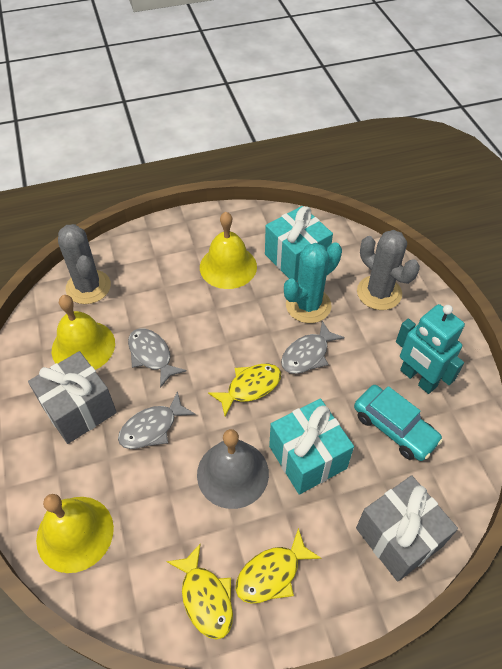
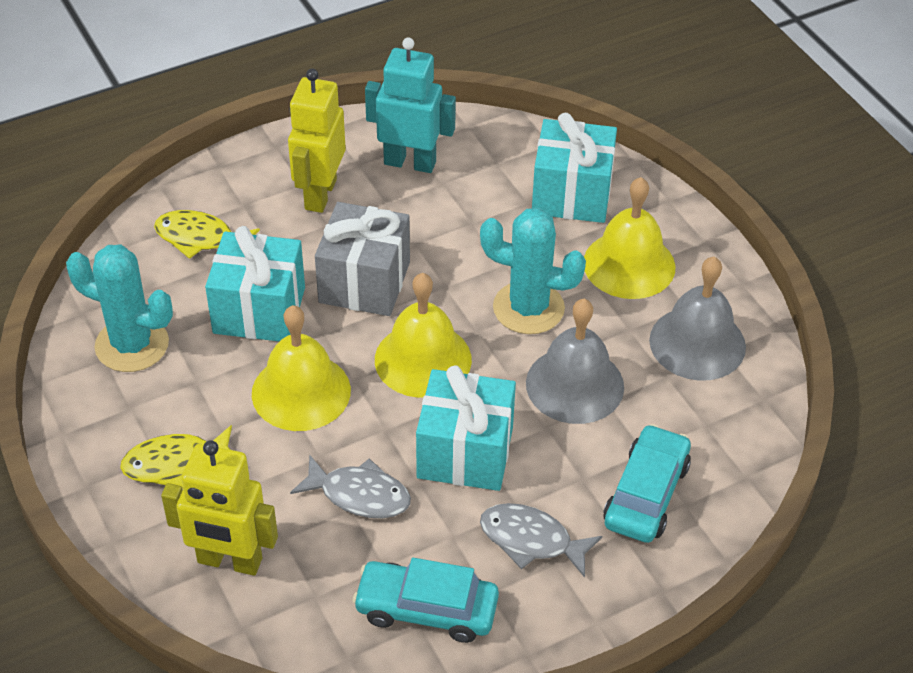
grey bell: [197,429,269,509] = 1 -> [526,299,624,424] [649,257,746,381] = 2
grey cactus: [58,224,111,304] [357,230,420,310] = 2 -> none = 0
grey fish: [118,391,195,449] [128,328,187,388] [281,321,345,374] = 3 -> [290,454,411,518] [480,503,602,578] = 2
grey gift: [28,351,117,444] [356,475,458,582] = 2 -> [315,202,410,316] = 1
turquoise cactus: [284,242,342,323] = 1 -> [66,245,173,372] [480,208,586,334] = 2
turquoise car: [354,385,443,461] = 1 -> [353,558,499,643] [603,424,691,543] = 2
turquoise gift: [265,206,333,281] [269,399,354,495] = 2 -> [205,226,305,341] [416,365,516,491] [532,113,617,223] = 3
yellow fish: [166,543,233,640] [208,364,281,416] [235,528,322,604] = 3 -> [120,425,232,489] [154,210,260,259] = 2
yellow robot: none = 0 -> [161,440,278,576] [288,69,346,213] = 2

